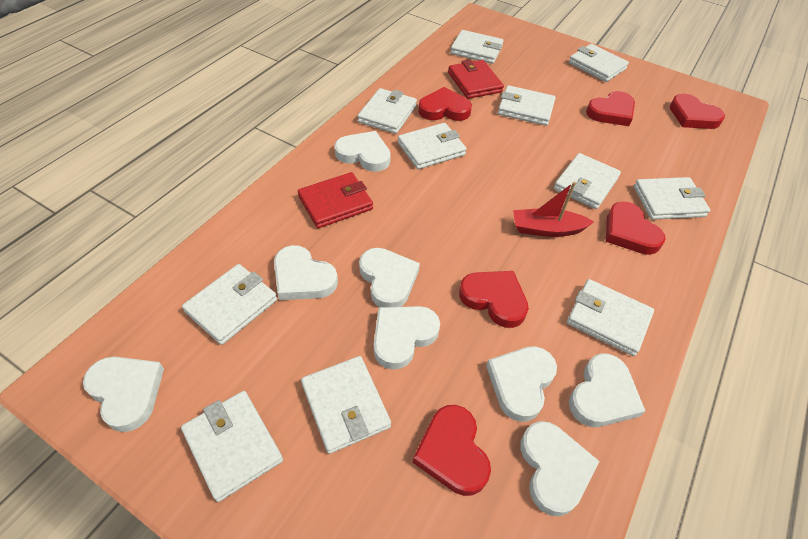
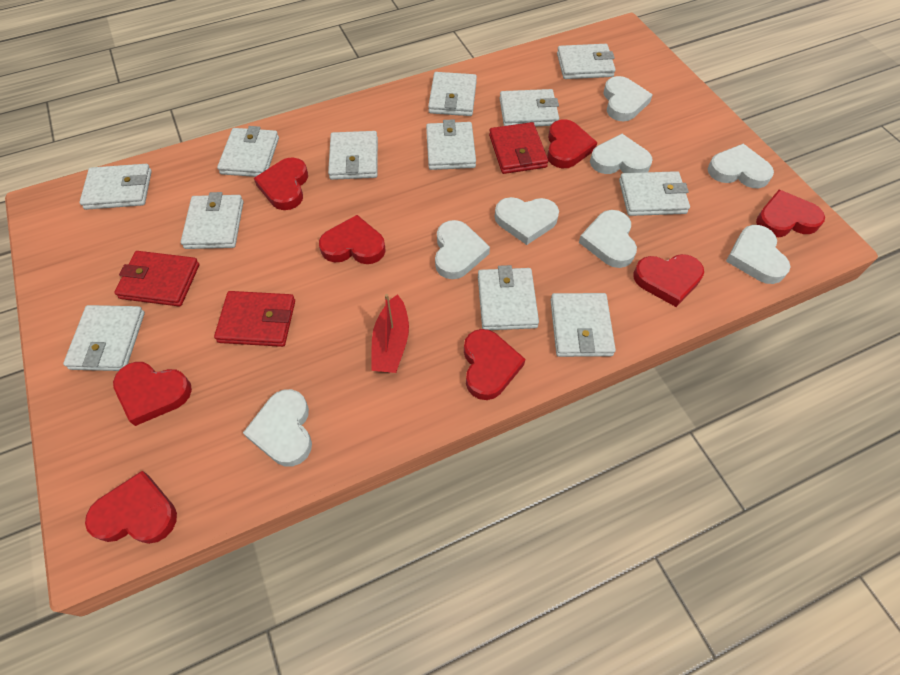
red heart: [413,405,491,496] [418,87,472,121] [459,271,529,328] [586,91,635,126] [606,201,665,255] [670,94,725,129] = 6 -> [85,471,177,544] [113,362,192,426] [254,157,308,210] [319,215,386,264] [464,329,525,400] [547,119,597,168] [633,254,704,307] [756,190,825,237] = 8
red wallet: [298,172,373,228] [448,60,504,99] = 2 -> [114,251,200,306] [214,291,295,347] [489,122,548,174] = 3
white wallet: [181,391,283,502] [182,264,277,345] [301,356,391,454] [358,88,417,134] [398,123,466,169] [450,30,504,64] [498,85,556,126] [554,153,621,209] [567,279,654,356] [569,44,629,82] [634,177,710,220] = 11 -> [63,305,145,371] [80,164,152,210] [181,192,243,249] [217,126,279,177] [328,131,378,180] [426,119,476,170] [428,72,477,116] [478,265,539,330] [500,89,559,126] [550,293,616,357] [557,44,616,79] [619,171,690,216] = 12

